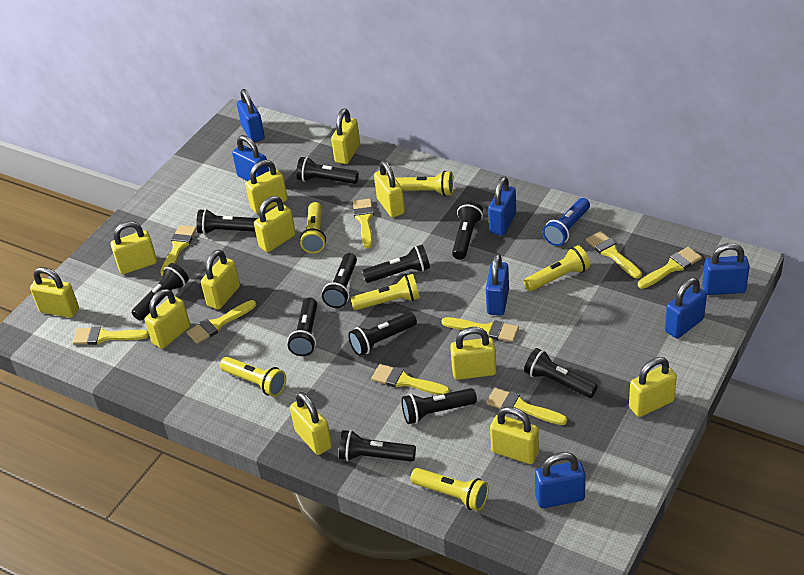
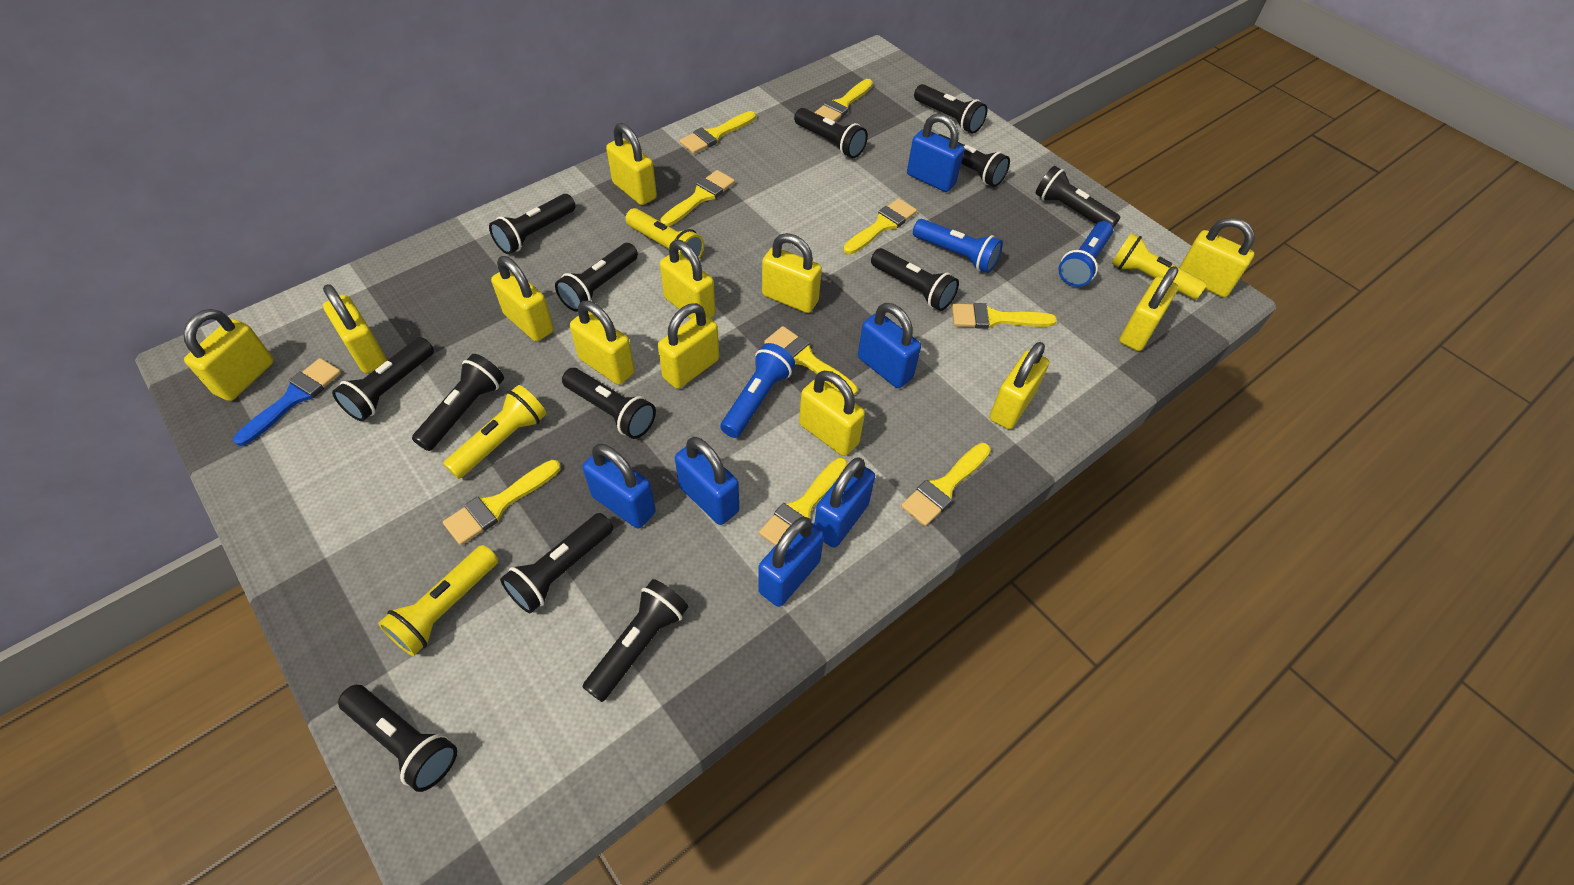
black flashlight: [132,263,189,321] [196,209,258,235] [288,298,317,356] [296,157,359,184] [322,253,357,308] [339,430,416,462] [348,312,417,356] [362,245,430,283] [401,388,477,424] [452,201,483,260] [524,348,598,398] = 11 -> [332,337,434,421] [338,685,457,792] [412,354,504,451] [489,194,576,254] [500,513,613,613] [555,243,638,312] [562,368,656,439] [583,579,688,702] [794,108,868,158] [871,248,959,311] [914,84,987,134] [938,134,1010,187] [1035,166,1120,228] = 13
blue brush: none = 0 -> [233,358,341,446] = 1
blue flashlight: [543,198,590,246] = 1 -> [720,343,795,438] [913,219,1003,273] [1059,221,1113,287] = 3
blue padlock: [232,135,269,181] [237,89,265,143] [486,253,509,316] [488,177,516,236] [535,452,586,508] [665,278,707,338] [702,243,750,295] = 7 -> [582,444,656,529] [675,437,739,525] [758,517,824,607] [814,457,875,548] [858,303,921,388] [907,113,964,192] = 6
yellow flashlight: [220,357,286,397] [300,202,326,253] [351,274,420,310] [395,171,454,196] [410,468,489,511] [524,245,590,292] = 6 -> [378,545,498,656] [443,385,546,479] [625,208,704,259] [1112,233,1207,299] = 4

